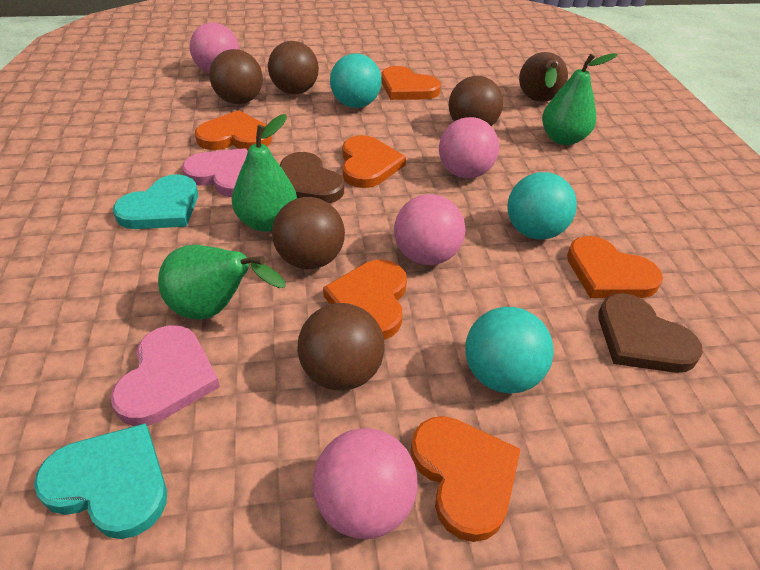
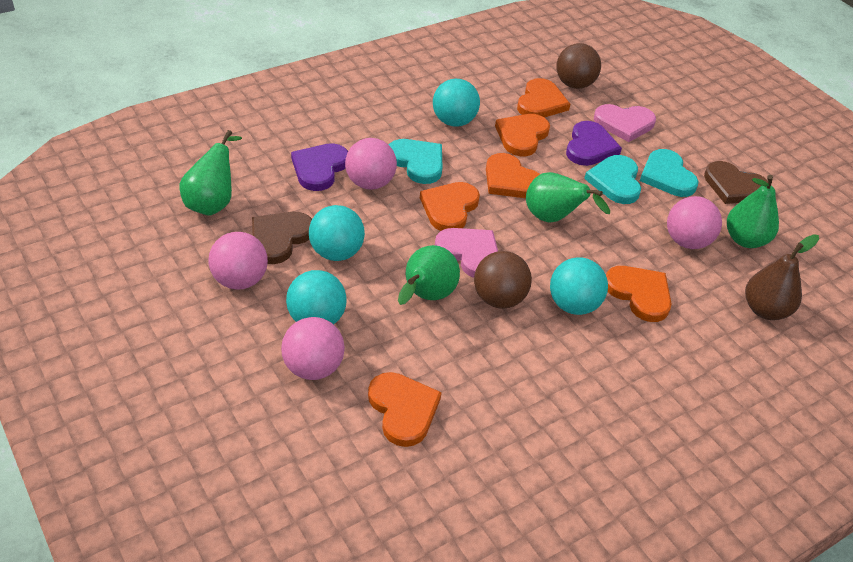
brown ball: [209,49,263,104] [268,41,319,94] [272,197,345,269] [297,303,385,391] [449,76,503,126] = 5 -> [474,251,532,309] [556,43,601,89] = 2
green pear: [158,245,286,320] [232,114,297,232] [542,53,617,145] = 3 -> [179,130,242,216] [398,245,460,305] [526,172,610,223] [727,175,779,248] = 4
purple heart: none = 0 -> [291,143,348,191] [566,121,622,166] = 2
turquoise ball: [330,53,382,108] [465,307,554,394] [507,172,577,240] = 3 -> [286,270,347,324] [309,205,365,261] [433,79,480,127] [550,257,608,315] = 4
turquoise heart: [34,423,167,539] [113,174,198,229] = 2 -> [389,139,443,184] [584,155,641,204] [640,149,699,197] = 3

